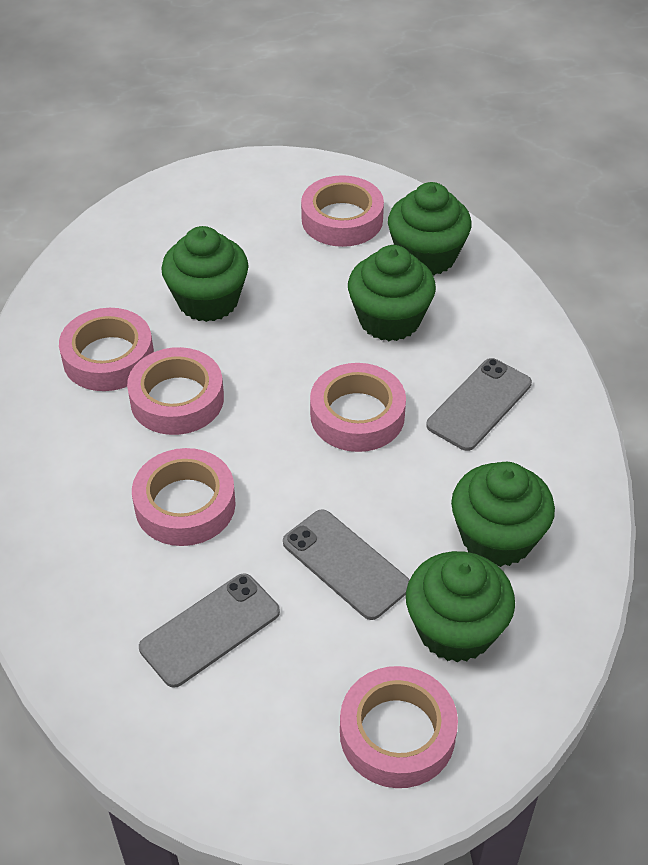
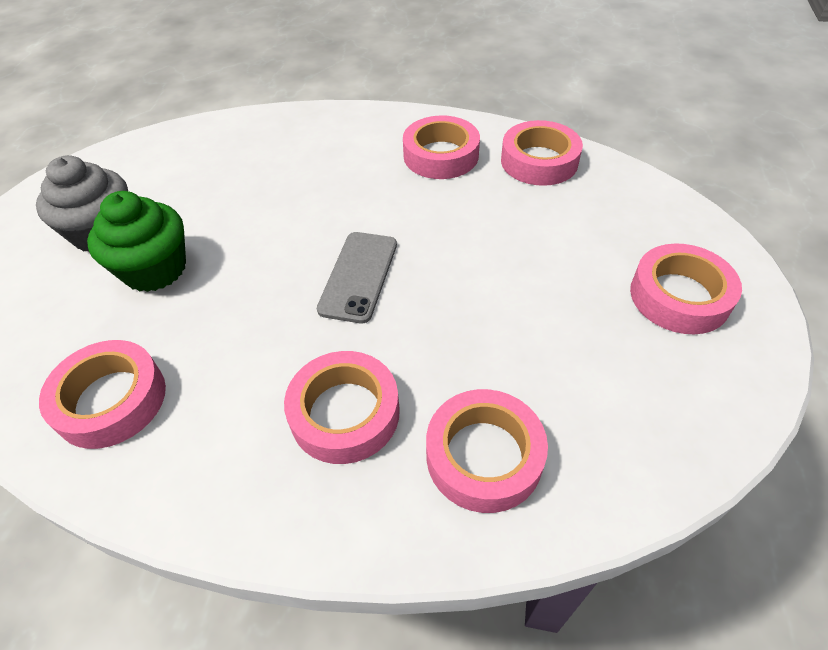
green cupcake: [161,226,249,322] [348,245,436,341] [388,182,471,275] [406,551,515,662] [451,462,555,567] = 5 -> [87,191,186,292] = 1
grey cupcake: none = 0 -> [36,155,128,253] = 1
grey phone: [139,573,280,688] [283,509,410,620] [426,358,532,451] = 3 -> [317,232,397,323] = 1

